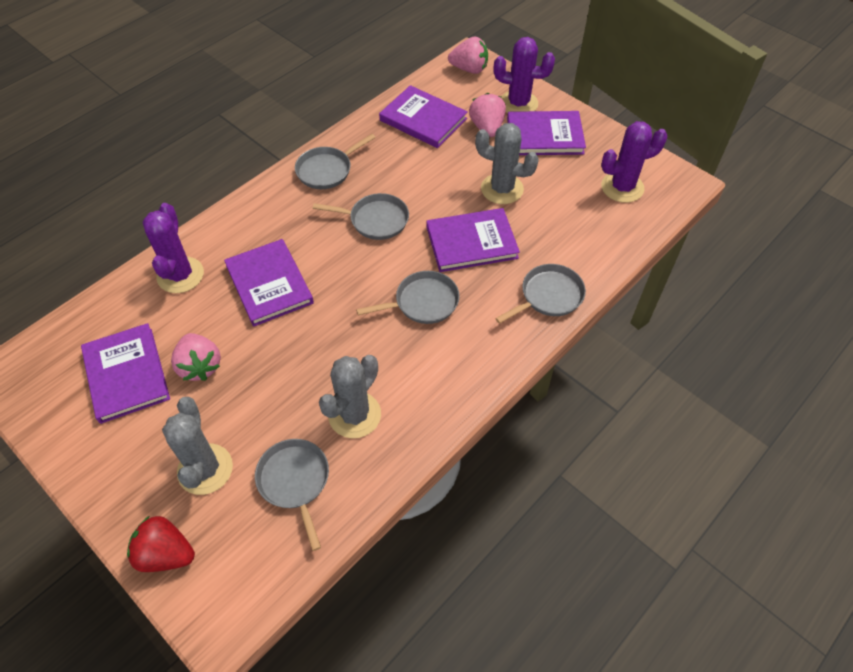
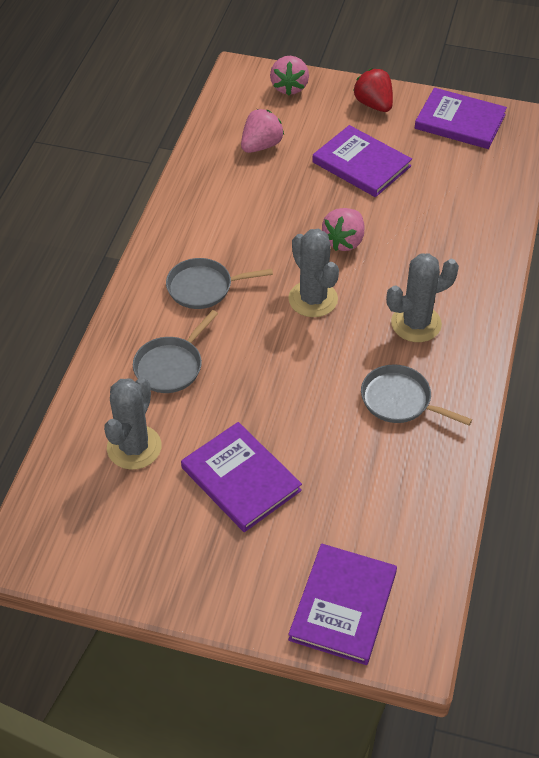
grey pan: [255,439,329,551] [295,134,376,189] [313,193,409,240] [356,271,459,324] [495,264,586,324] = 5 -> [133,310,218,393] [166,258,273,309] [361,364,472,426] = 3
purple book: [81,323,170,424] [224,239,314,327] [379,85,468,148] [427,208,520,272] [507,111,586,155] = 5 -> [181,422,302,532] [288,543,397,665] [312,125,412,197] [415,88,507,149] = 4
purple cactus: [143,203,204,293] [494,37,555,113] [601,121,668,203] = 3 -> none = 0

